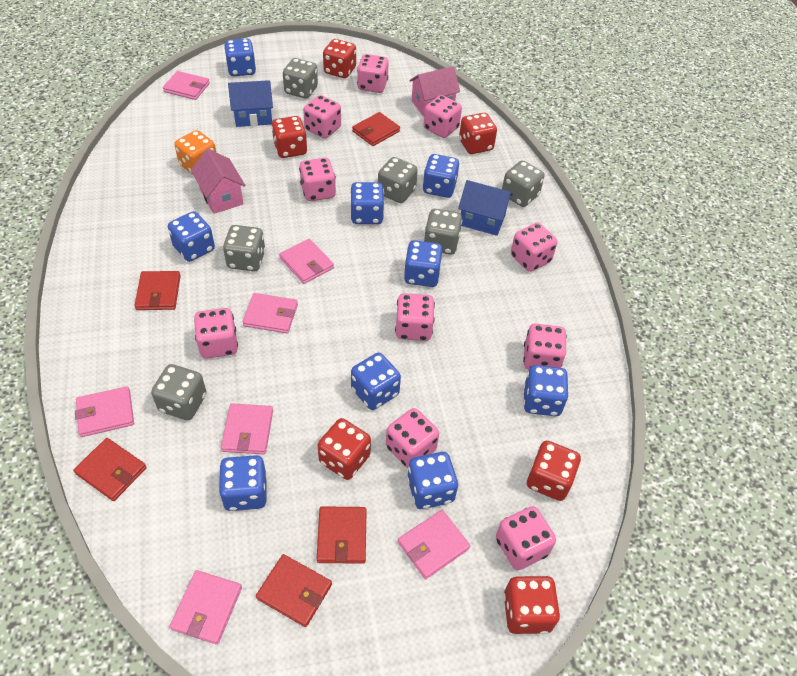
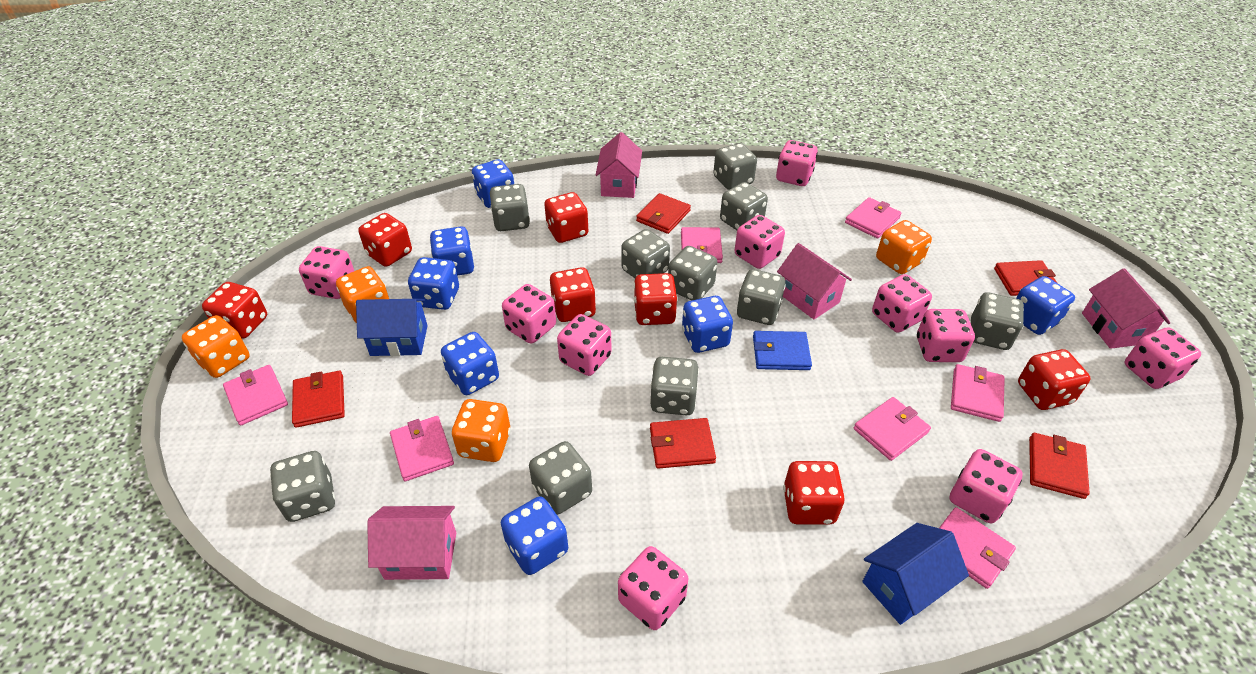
blue dice: [168,211,215,262] [219,455,267,511] [224,39,256,76] [350,182,384,224] [351,353,401,410] [404,240,442,287] [407,452,458,509] [423,154,459,198] [523,365,568,416] = 9 -> [408,257,459,310] [430,226,474,276] [441,332,499,395] [472,159,514,208] [501,496,568,575] [682,296,733,353] [1016,276,1075,335] = 7
blue wallet: none = 0 -> [753,331,812,370] = 1
grey dice: [151,364,207,420] [223,225,265,271] [283,58,318,99] [378,157,418,203] [424,209,462,255] [502,161,545,207] = 6 -> [270,451,335,522] [490,184,530,231] [529,441,592,515] [621,229,670,278] [650,357,699,415] [668,246,717,301] [714,143,757,190] [720,182,768,230] [737,269,786,325] [971,292,1024,350] = 10
orange dice: [175,130,216,175] = 1 -> [182,315,250,378] [336,266,389,323] [452,399,511,462] [876,220,932,274] = 4
pink house: [191,149,246,214] [409,66,460,117] = 2 -> [367,506,456,580] [596,132,642,198] [777,243,852,319] [1082,268,1170,349] = 4
red dice: [271,116,307,158] [318,418,371,480] [323,39,356,78] [459,113,497,154] [504,576,560,634] [527,441,581,501] = 6 -> [202,282,267,339] [358,213,412,267] [544,192,588,243] [550,267,596,322] [634,273,678,325] [783,461,845,525] [1018,349,1090,410] = 7

